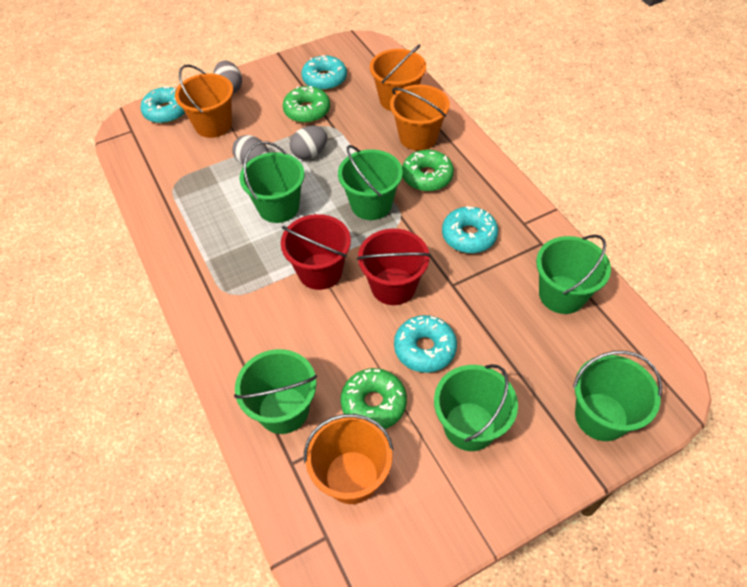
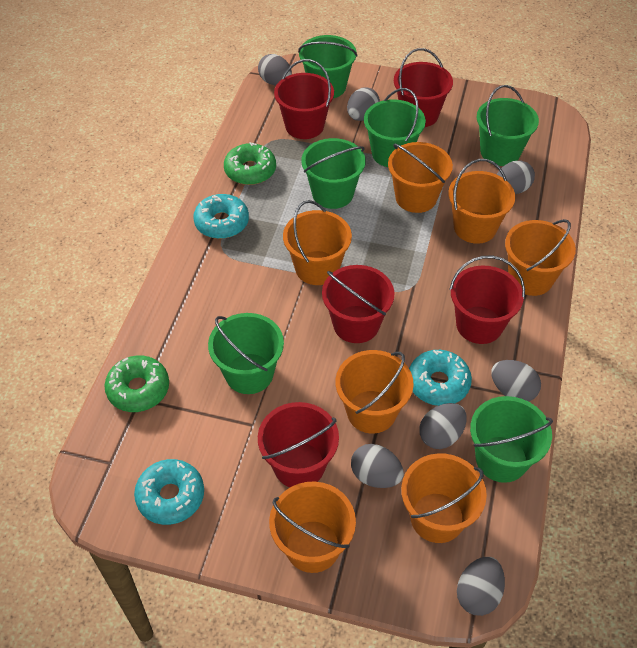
green donut: [283,86,330,123] [341,368,407,429] [402,150,454,191] = 3 -> [104,355,169,412] [224,142,276,185] = 2
grey egg: [213,60,242,93] [232,135,269,165] [290,126,328,159] = 3 -> [258,54,292,85] [347,87,380,121] [351,444,404,488] [419,403,467,449] [457,557,505,616] [491,360,541,402] [497,161,535,194] = 7
orange bucket: [175,64,233,138] [304,414,393,504] [370,44,426,111] [390,85,450,151] = 4 -> [269,482,356,573] [283,200,352,285] [336,350,414,434] [388,142,453,213] [401,453,487,543] [448,159,515,244] [505,219,576,296] = 7
red bucket: [281,214,351,290] [357,229,431,305] = 2 -> [258,402,339,487] [274,59,334,139] [322,265,394,343] [394,48,453,127] [449,256,525,344] = 5
turquoise donut: [140,86,185,124] [301,55,347,90] [394,315,457,373] [442,206,498,253] = 4 -> [134,459,204,525] [193,194,249,239] [409,350,472,406] = 3

